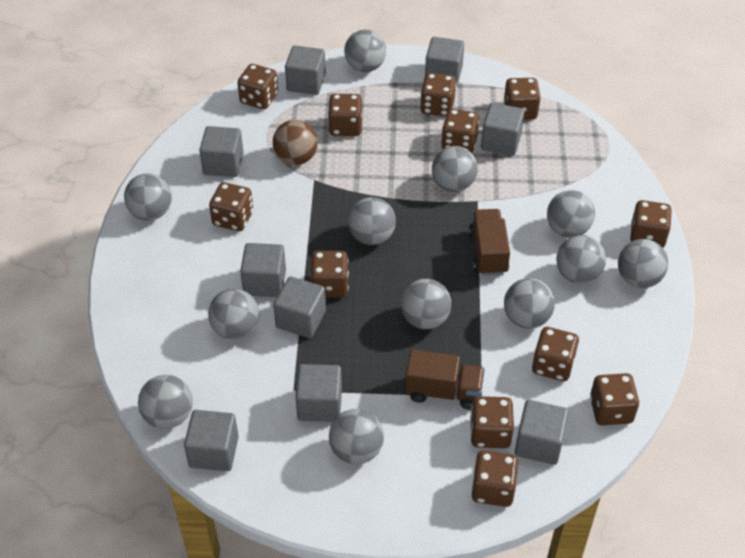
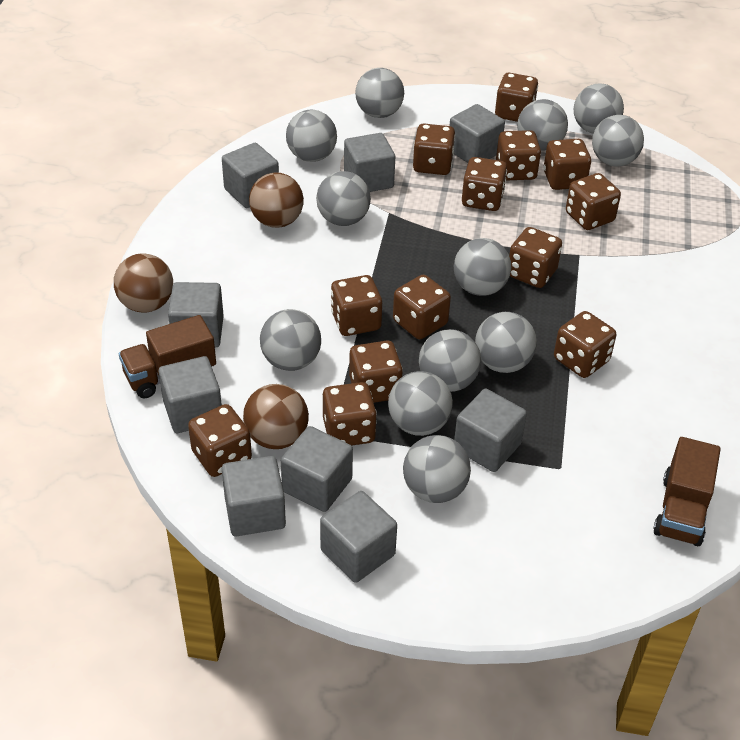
brown ball: [273,120,318,165] = 1 -> [114,254,173,313] [243,384,309,449] [249,173,304,228] = 3
brown dice: [209,182,253,231] [237,64,278,109] [310,251,349,298] [328,94,362,136] [420,73,456,117] [441,109,480,153] [470,396,514,448] [471,450,518,507] [504,78,541,119] [532,327,579,381] [590,373,639,425] [630,200,672,248] = 12 -> [188,404,252,477] [323,382,377,446] [331,275,382,336] [349,341,403,403] [393,275,451,339] [413,123,455,175] [462,157,507,211] [495,73,538,122] [496,130,541,180] [509,227,562,288] [544,139,591,190] [554,311,616,378] [566,173,621,230] = 13

